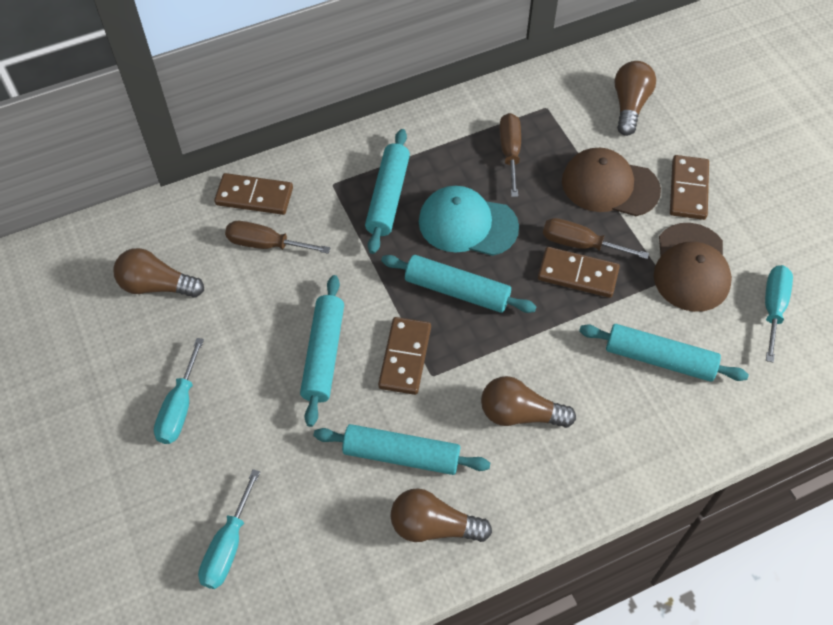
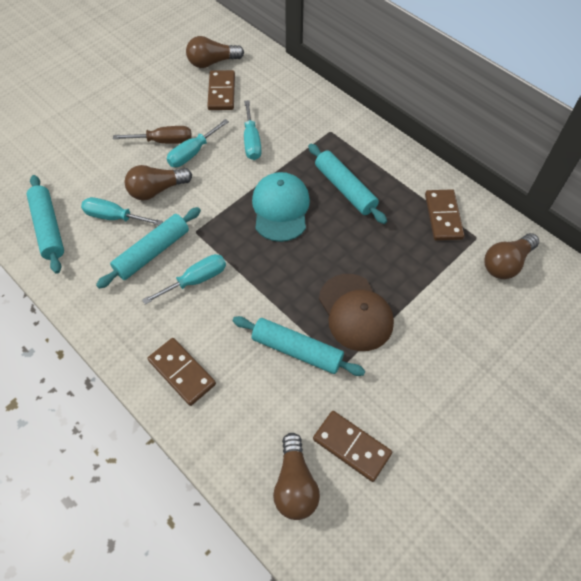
brown cap: [562,148,661,216] [654,223,732,312] = 2 -> [319,274,394,351] = 1
brown screwdriver: [225,221,330,254] [500,113,521,197] [543,218,649,259] = 3 -> [113,126,192,144] = 1
turquoise rolling pin: [300,275,344,427] [314,424,490,475] [365,129,410,254] [381,255,536,313] [579,324,749,382] = 5 -> [27,175,64,274] [96,207,201,289] [233,316,365,376] [308,144,387,224] = 4
turquoise screwdriver: [154,338,204,444] [198,469,260,589] [765,265,793,363] = 3 -> [81,197,163,225] [142,254,226,304] [167,119,229,167] [244,100,262,160] = 4

